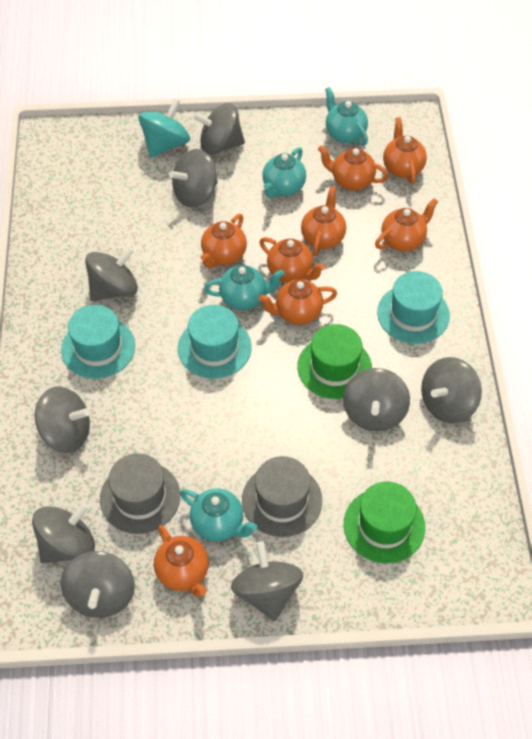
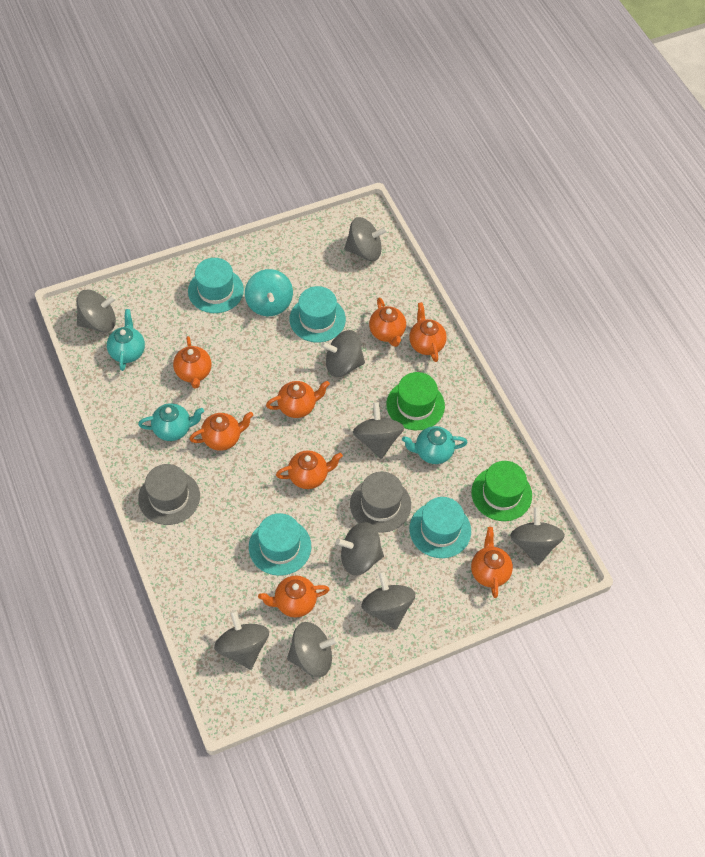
turquoise hat: [61,305,135,379] [178,305,252,379] [377,271,450,344] = 3 -> [188,258,244,313] [249,513,311,576] [289,286,346,342] [409,497,471,558] = 4
turquoise teapot: [180,489,257,541] [204,265,285,310] [262,147,306,198] [325,87,368,146] = 4 -> [107,309,145,371] [138,403,204,441] [402,426,468,464] = 3

